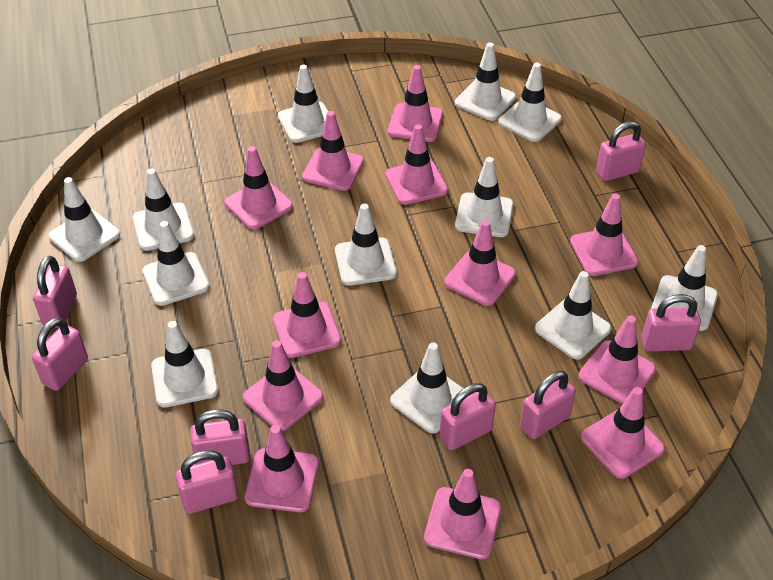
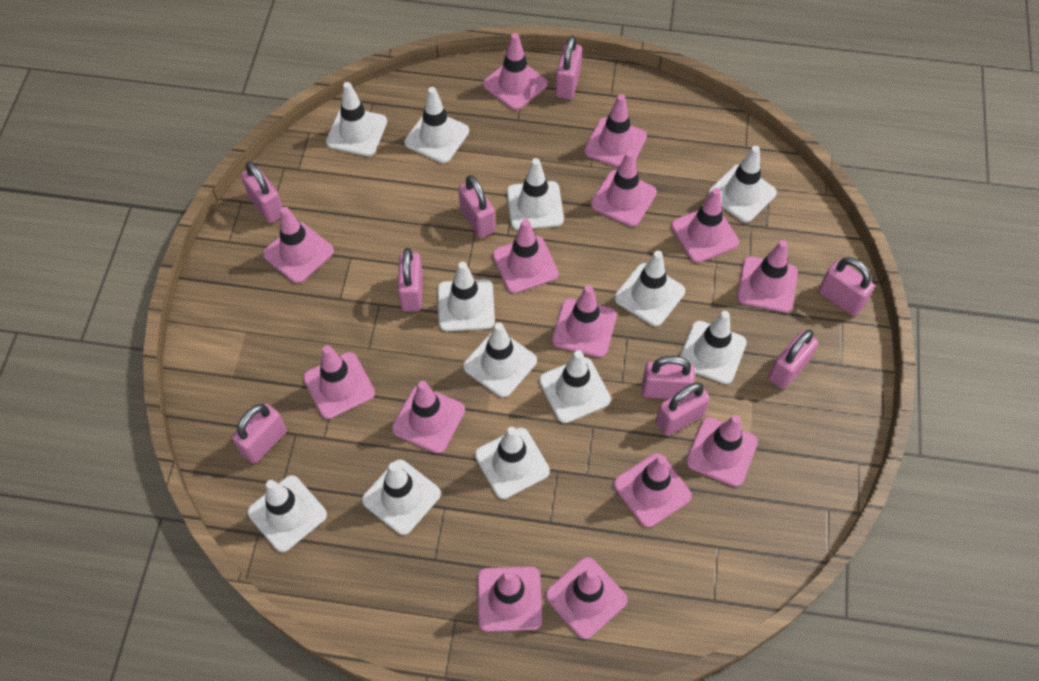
pink padlock: [32,318,88,391] [33,256,77,328] [175,450,238,514] [190,409,250,465] [440,383,496,450] [520,371,576,439] [596,121,646,181] [642,294,701,351] = 8 -> [232,403,287,464] [241,161,283,223] [398,248,423,311] [458,175,495,238] [555,36,582,99] [642,356,695,399] [656,383,710,436] [768,330,818,389] [819,257,875,316] = 9
pink traffic cone: [225,146,293,230] [243,340,323,431] [245,425,319,512] [273,272,341,358] [302,111,364,191] [386,124,448,205] [388,65,443,142] [424,469,501,559] [444,220,516,306] [570,194,638,276] [579,315,656,404] [581,387,665,479] = 12 -> [263,207,334,283] [303,345,375,419] [392,381,465,454] [477,566,542,632] [483,33,548,110] [492,219,559,294] [545,557,628,639] [552,285,617,358] [584,94,647,168] [591,151,657,227] [614,453,692,527] [671,188,739,263] [686,415,758,487] [737,240,798,313] = 14

